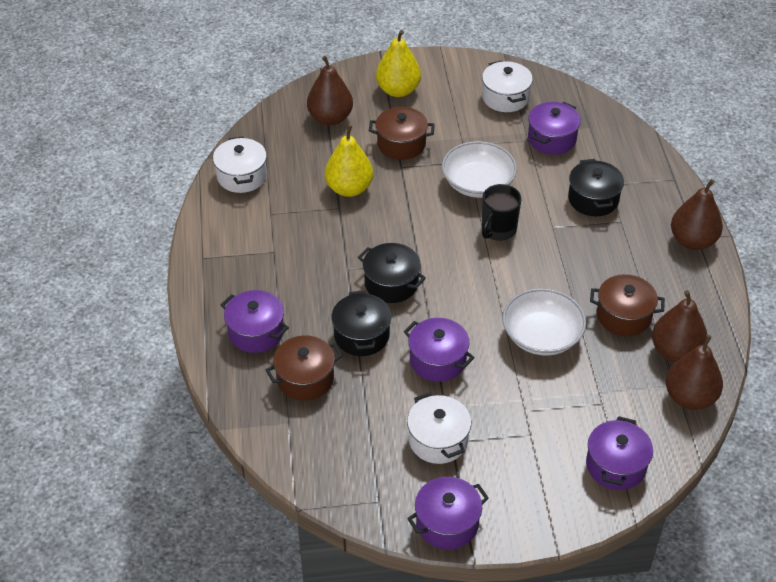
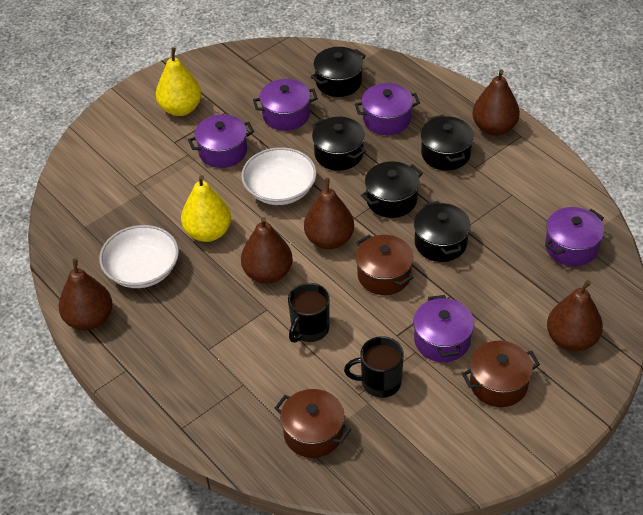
black mug: [482,184,521,241] = 1 -> [288,283,330,343] [344,336,404,398] = 2
black pot: [331,290,391,356] [358,243,426,303] [568,159,624,216] = 3 -> [311,47,366,97] [312,117,366,171] [361,161,423,218] [414,201,471,262] [421,115,474,171] = 5
brown pear: [307,56,353,125] [652,290,707,362] [666,335,723,410] [671,179,723,250] = 4 -> [59,258,113,331] [241,217,293,284] [304,178,354,249] [472,70,520,136] [547,280,603,352] = 5
white pot: [213,136,267,193] [407,392,471,464] [482,60,533,112] = 3 -> none = 0

